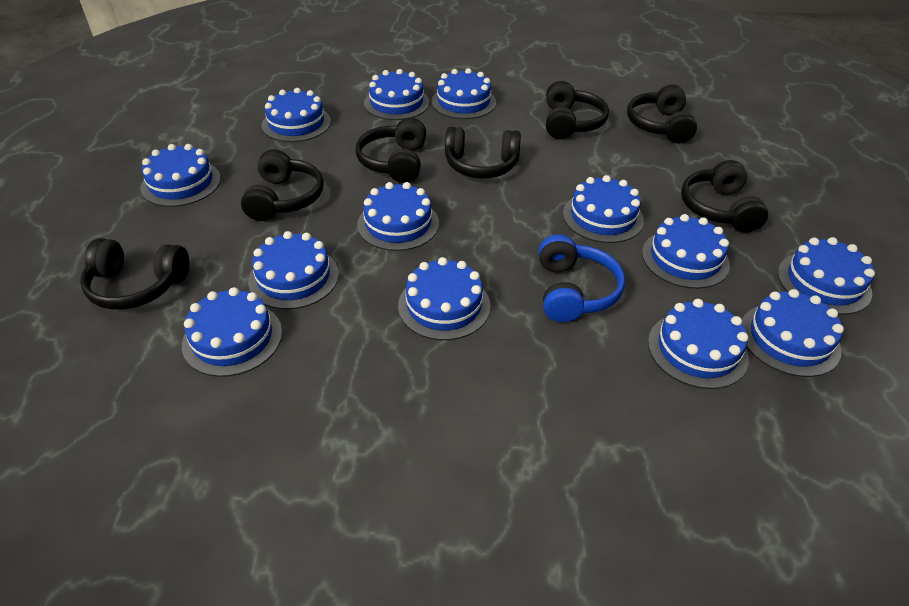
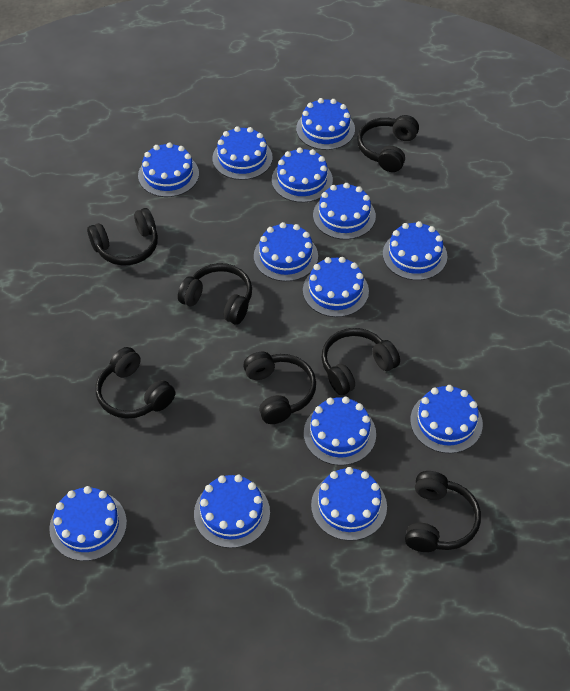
blue headphones: [539,234,625,322] = 1 -> none = 0

